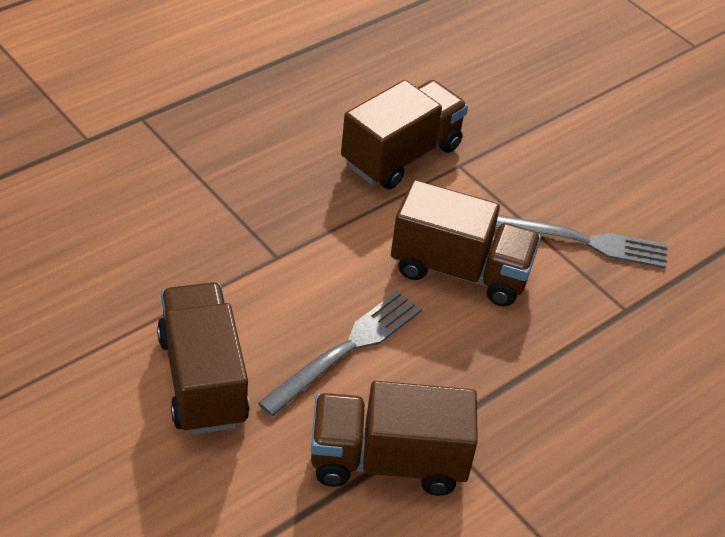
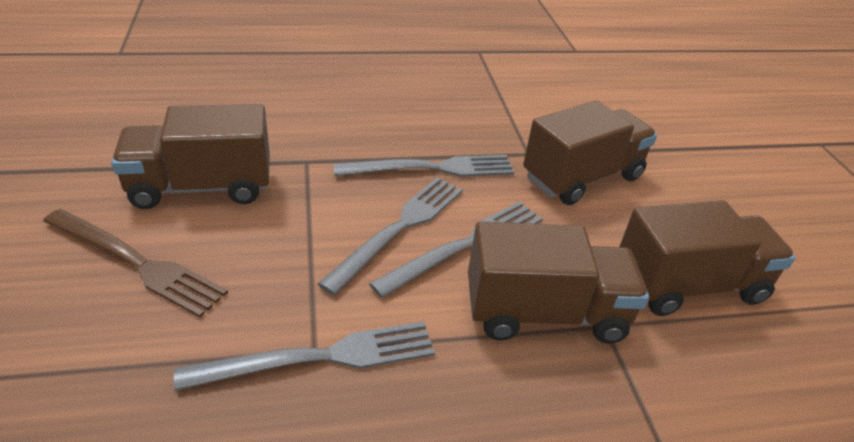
brown fork: none = 0 -> [43,209,228,317] = 1
grey fork: [258,291,422,416] [495,215,667,269] = 2 -> [174,321,435,391] [318,177,463,295] [333,155,514,177] [369,201,543,298] = 4

